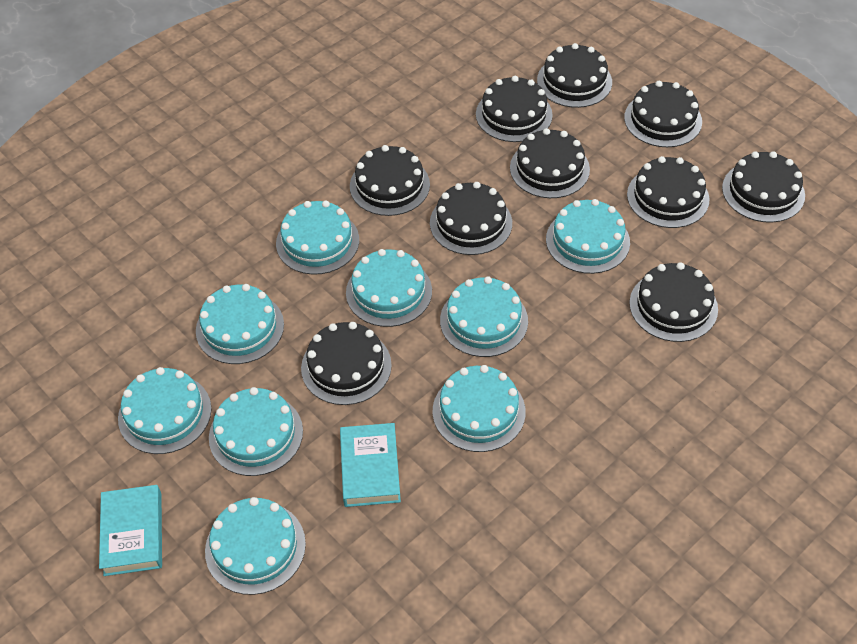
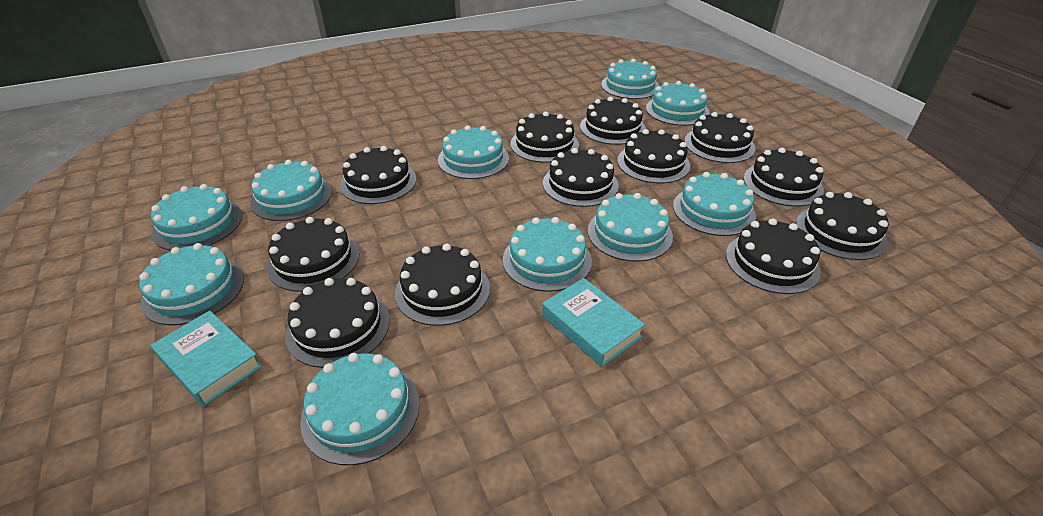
black cake: [301,322,392,405] [350,145,430,216] [430,182,512,255] [476,76,553,142] [510,128,590,198] [537,43,612,108] [624,81,702,147] [627,156,709,228] [629,262,718,342] [722,151,805,223] = 10 -> [267,217,360,292] [285,278,390,368] [340,146,416,204] [395,244,490,326] [511,112,579,163] [543,148,619,207] [580,97,646,145] [617,129,690,183] [684,112,755,163] [726,218,821,294] [744,148,824,206] [796,192,889,260] = 12
turquoise cake: [118,367,212,454] [196,284,284,364] [205,497,306,595] [209,387,303,476] [276,201,359,275] [346,249,432,327] [433,365,526,452] [440,276,528,357] [546,199,630,274] = 9 -> [139,243,244,325] [151,184,242,251] [250,160,332,221] [300,353,420,465] [438,125,509,179] [503,217,592,292] [588,193,673,262] [601,59,660,99] [646,81,710,126] [673,172,756,236] = 10

